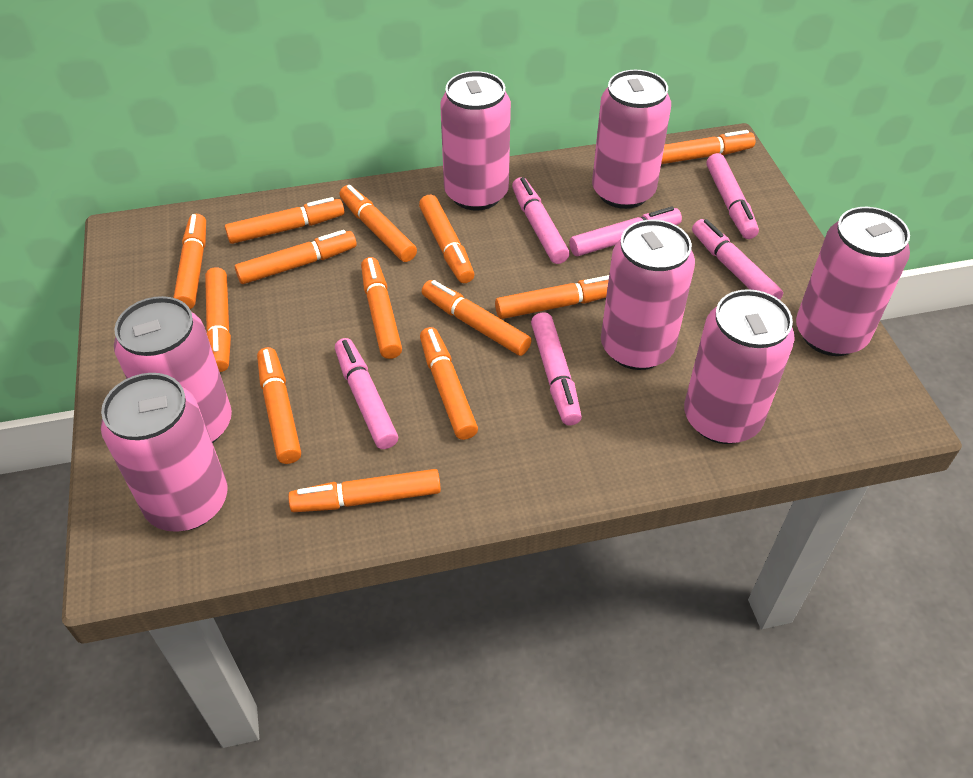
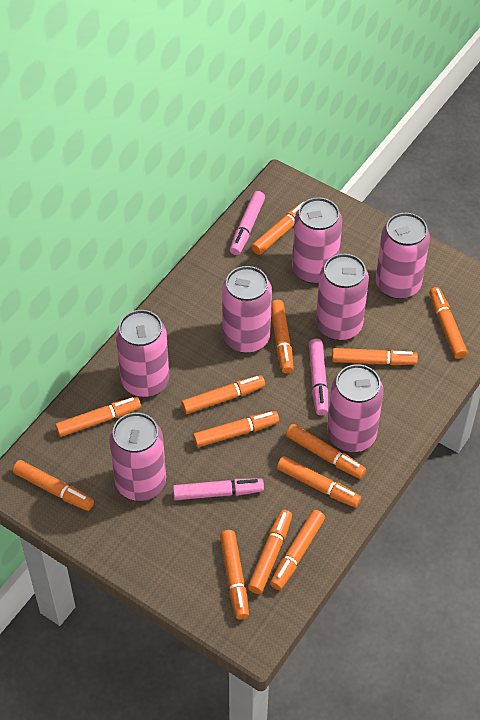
pink marker: [335,338,398,449] [512,177,570,264] [531,312,582,425] [569,207,682,256] [692,219,783,300] [706,153,759,239] = 6 -> [173,479,264,500] [230,191,265,255] [309,339,328,415] = 3

